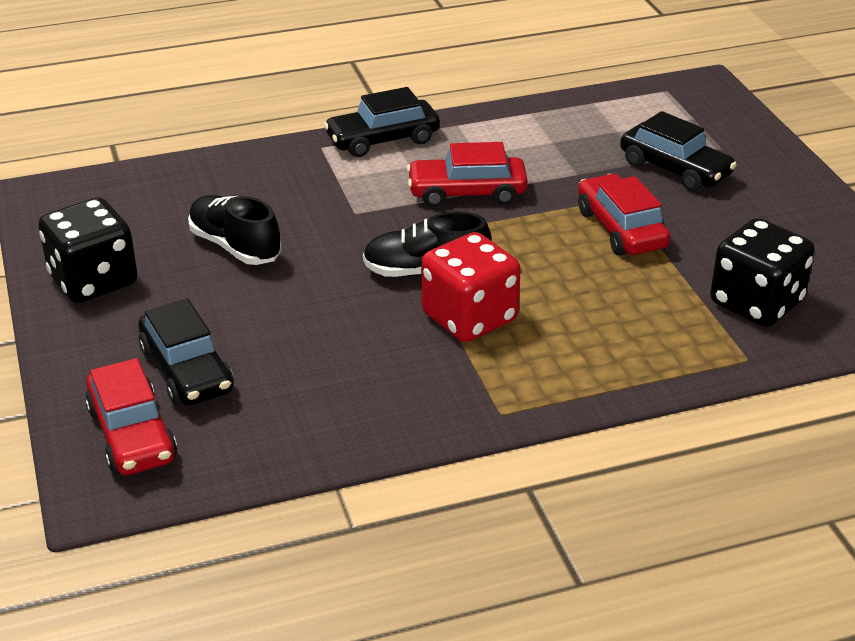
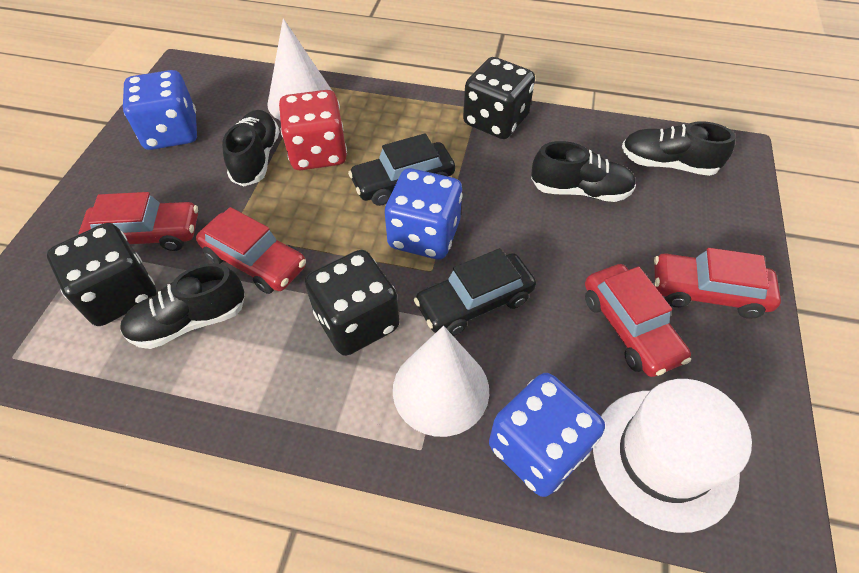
black car: [138,298,234,406] [324,87,440,157] [620,111,737,192] = 3 -> [348,133,455,206] [414,248,536,336] = 2
black dice: [38,198,137,303] [710,218,815,327] = 2 -> [47,223,157,326] [305,250,399,356] [463,57,535,139] = 3
black shoe: [188,195,282,265] [363,211,492,277] = 2 -> [120,263,245,349] [222,110,280,186] [531,141,636,202] [622,121,736,176] = 4
blue dice: none = 0 -> [123,70,197,150] [385,168,463,260] [489,373,605,497] = 3
red car: [85,358,177,475] [407,142,528,207] [578,174,670,255] = 3 -> [78,192,198,251] [196,207,306,294] [585,264,691,377] [654,248,781,319] = 4
white cone: none = 0 -> [267,18,331,120] [393,326,489,437] = 2
white hat: none = 0 -> [593,379,752,533] = 1

